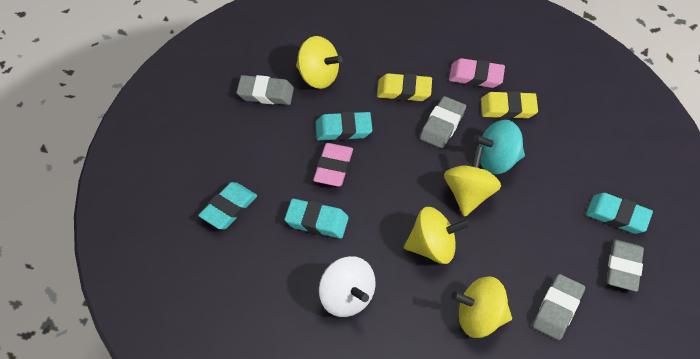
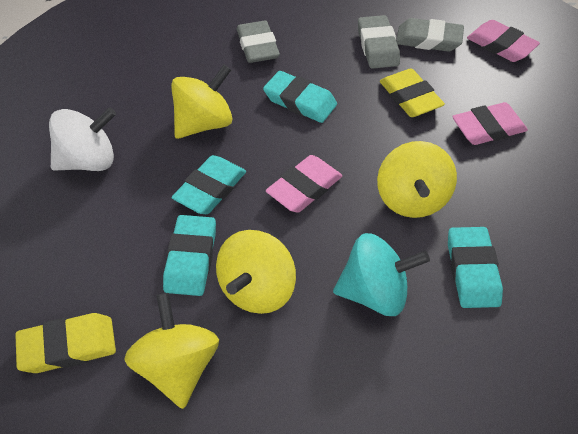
grey eraser: [237,75,294,105] [420,96,466,148] [533,274,585,340] [607,240,644,292] = 4 -> [236,20,280,63] [358,15,400,69] [396,18,464,52] = 3
pink eraser: [313,143,353,187] [449,58,505,88] = 2 -> [266,155,342,213] [452,102,528,145] [467,20,540,62] = 3

